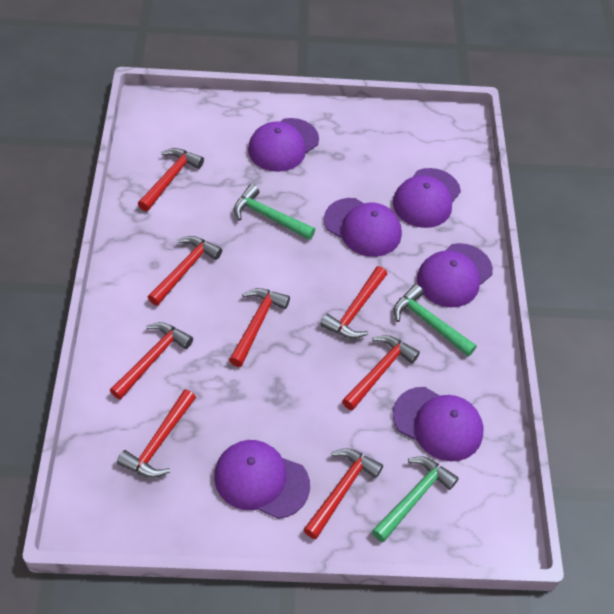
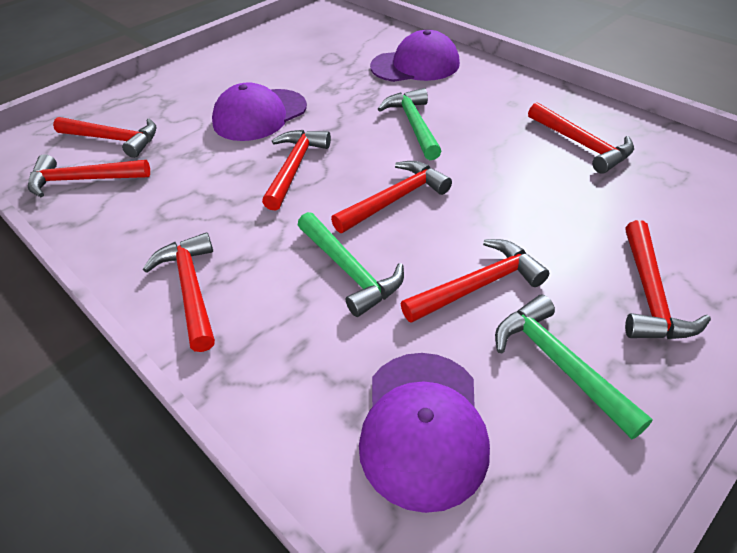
purple cap: [214,440,310,519] [248,118,319,172] [324,198,402,257] [393,168,461,228] [393,387,484,461] [417,243,493,308] = 6 -> [212,82,307,141] [359,353,490,513] [370,30,460,82] = 3

